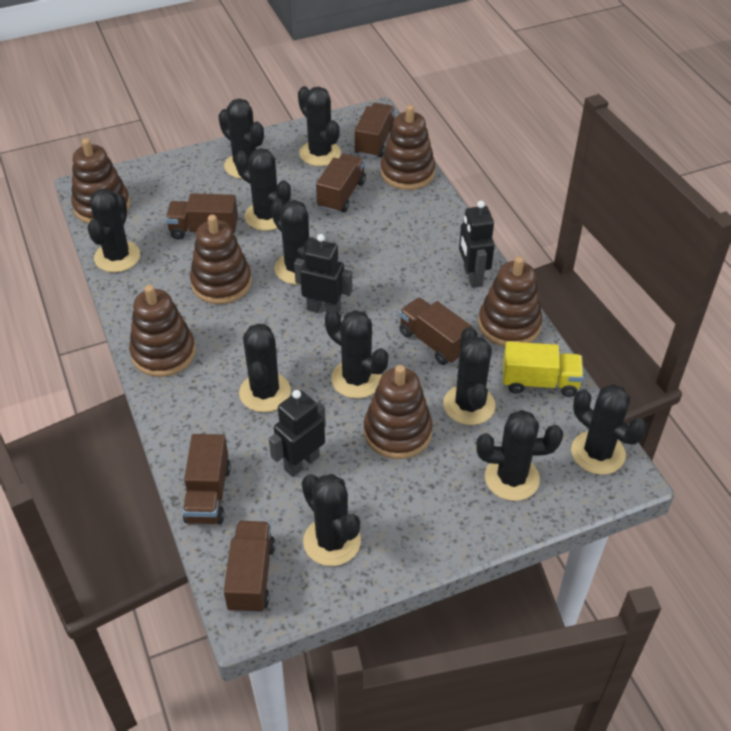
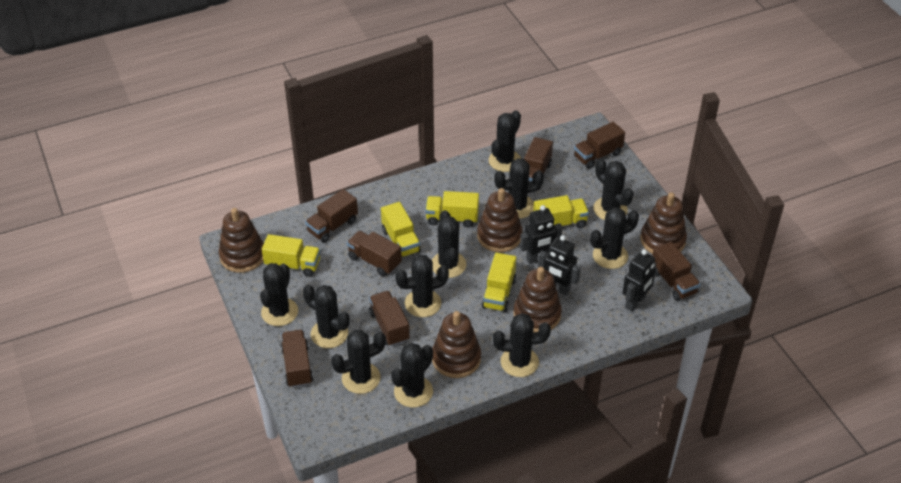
brown stacking toy: [71,138,130,224] [129,285,196,377] [190,215,252,304] [364,365,433,459] [380,105,435,190] [478,256,542,346] = 6 -> [219,208,264,273] [432,311,481,378] [477,188,522,252] [513,267,562,332] [640,192,687,254] = 5
brown truck: [165,193,238,239] [183,434,231,524] [224,521,275,614] [316,154,366,213] [355,103,395,158] [399,297,473,365] = 6 -> [281,330,313,388] [305,189,358,243] [347,231,402,276] [369,291,410,346] [524,137,553,190] [574,122,625,169] [652,242,700,301] = 7
yellow truck: [503,342,584,397] = 1 -> [262,234,320,277] [381,202,421,257] [425,191,479,227] [482,252,516,312] [533,195,589,228] = 5

